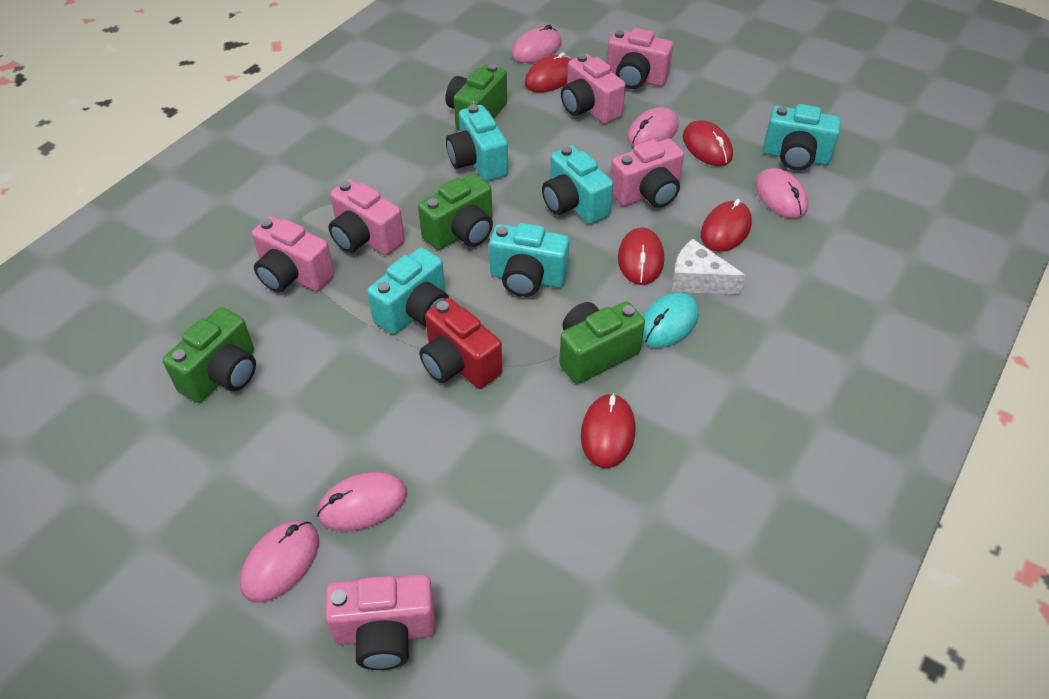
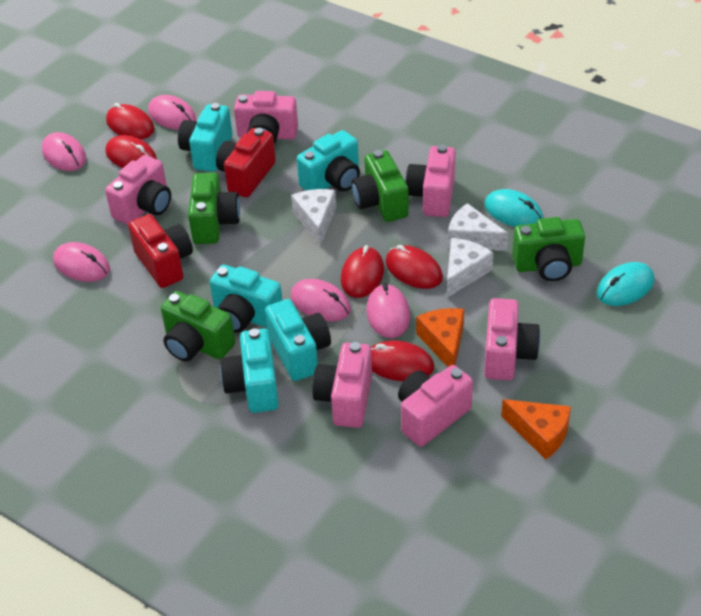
orange cheese: none = 0 -> [416,308,464,367] [501,399,571,460] = 2
red camera: [419,298,502,389] = 1 -> [128,214,193,288] [216,128,276,197] = 2
turquoise mouse: [642,292,699,348] = 1 -> [485,189,543,227] [597,262,654,306] = 2
white cheese: [672,239,746,295] = 1 -> [291,189,336,246] [447,238,493,297] [448,203,508,251] = 3

